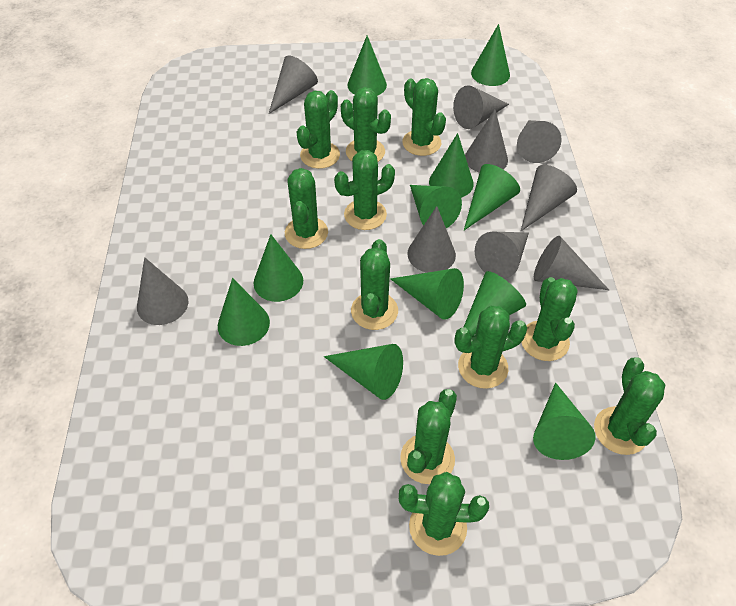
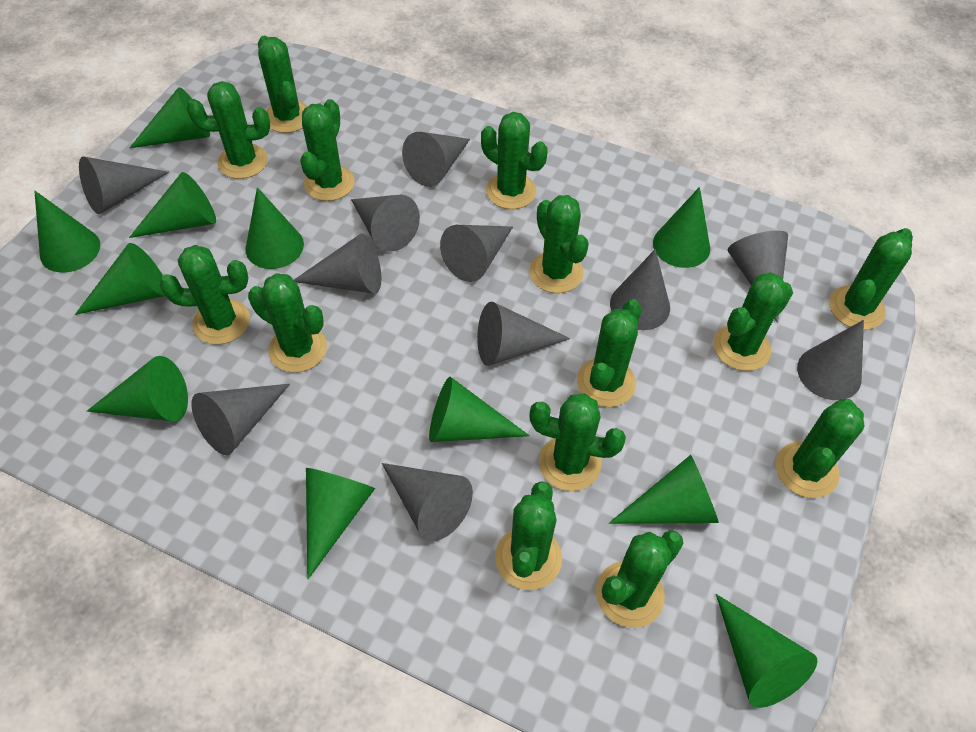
green cactus: [285,168,328,249] [296,90,340,169] [334,150,395,230] [341,87,391,162] [351,239,398,330] [399,472,489,556] [400,389,457,484] [402,78,446,156] [455,306,527,389] [521,277,578,361] [594,357,665,455] = 11 -> [159,245,250,345] [187,81,270,179] [248,273,327,373] [258,36,308,133] [300,99,355,201] [481,112,548,209] [495,481,562,590] [529,195,589,293] [529,393,626,491] [577,299,642,407] [596,530,683,628] [713,272,793,371] [776,399,864,498] [829,228,913,330] = 14
grey cone: [137,257,188,325] [269,56,318,114] [407,206,456,273] [453,85,509,129] [465,109,508,173] [475,232,529,279] [517,120,562,163] [521,165,577,231] [534,236,609,290] = 9 -> [79,156,169,214] [191,384,290,455] [294,234,381,294] [351,195,420,252] [382,463,473,541] [402,132,470,187] [440,225,513,282] [477,302,570,366] [610,249,670,330] [728,230,788,323] [797,320,864,400] = 11

